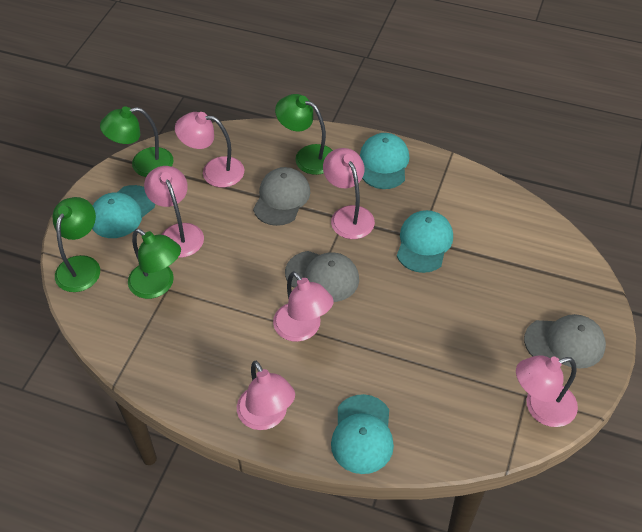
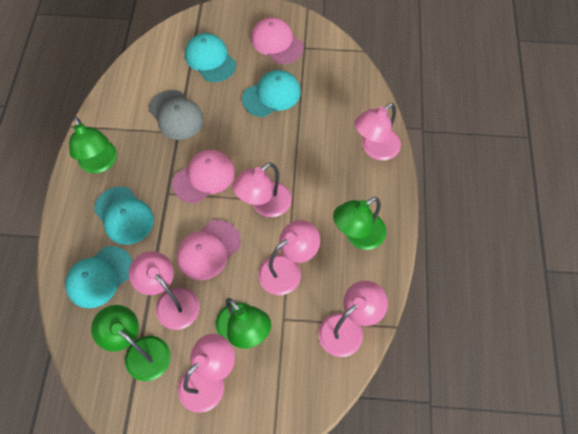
grey cap: [253,167,310,226] [285,251,359,302] [524,314,606,369] = 3 -> [149,90,203,140] = 1
pink cap: none = 0 -> [172,150,235,203] [177,220,241,280] [251,17,304,64] = 3

